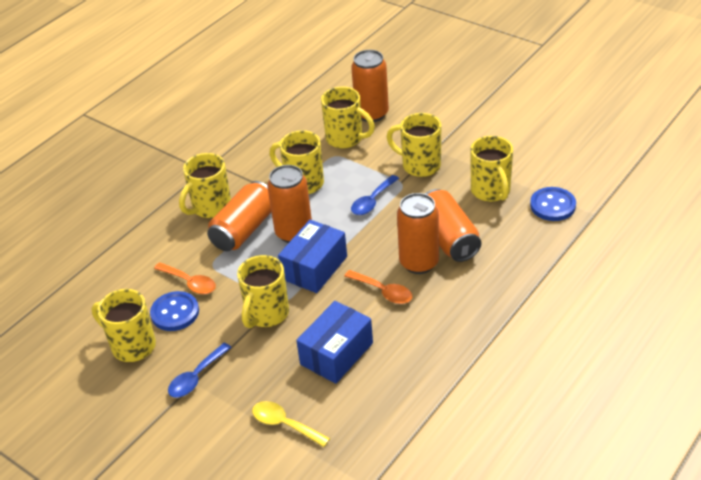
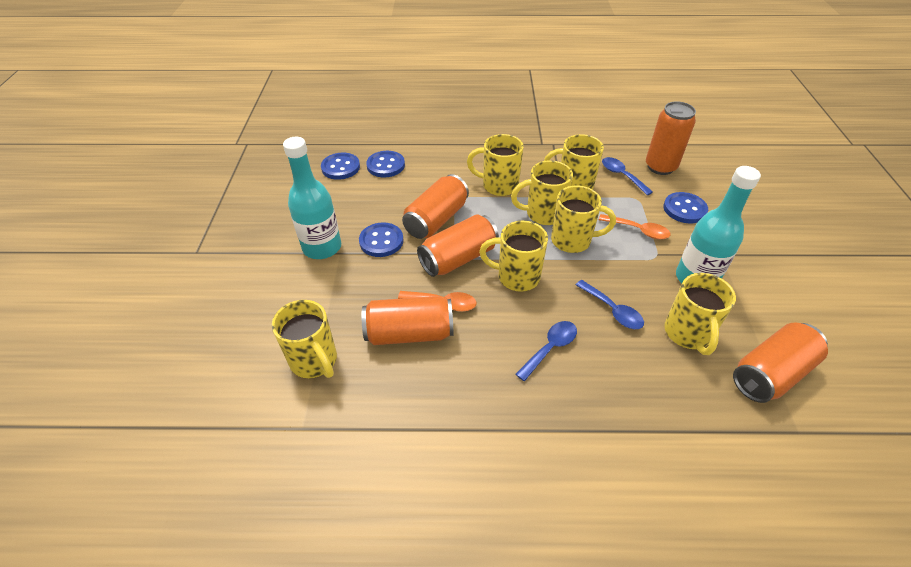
blue box: [278,220,347,293] [296,301,373,384] = 2 -> none = 0
blue button: [150,291,199,331] [530,187,576,221] = 2 -> [321,153,360,180] [359,223,404,257] [366,151,405,177] [663,192,708,223] = 4
blue spoon: [168,343,232,398] [351,175,399,215] = 2 -> [515,321,577,381] [576,280,644,329] [602,157,653,195] = 3
turquoise bottle: none = 0 -> [283,137,341,259] [676,166,761,283] = 2
yellow spoon: [252,401,330,447] = 1 -> none = 0

